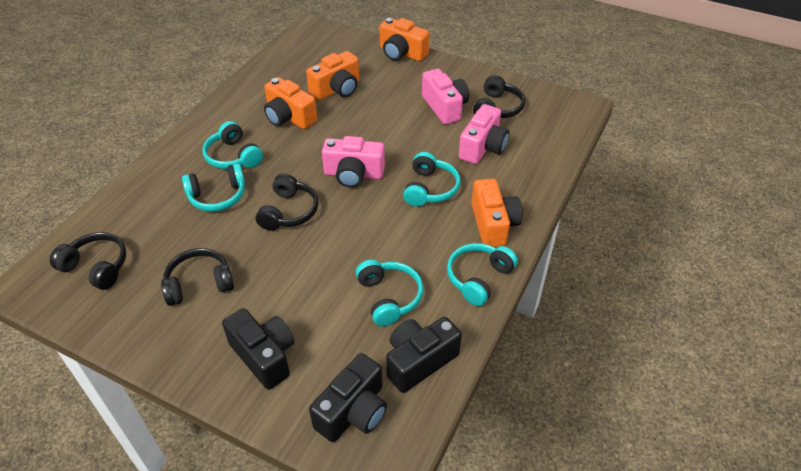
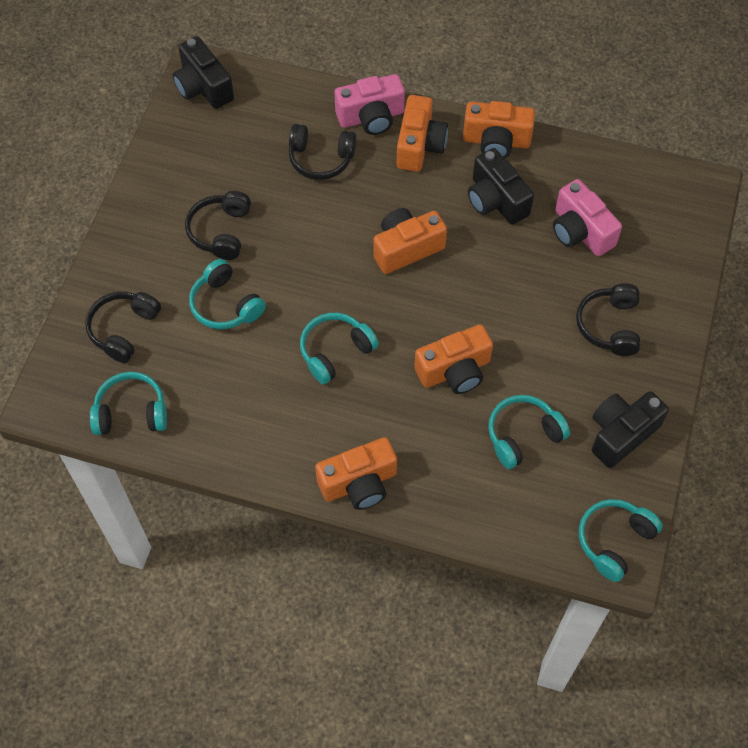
orange camera: [264,77,317,129] [306,51,359,100] [380,18,430,61] [471,179,523,247] = 4 -> [315,437,397,510] [373,208,447,274] [397,95,448,172] [414,324,493,394] [463,101,535,158] = 5
pink camera: [322,136,385,188] [422,69,469,125] [459,104,509,164] = 3 -> [335,74,405,135] [553,179,622,256] = 2

